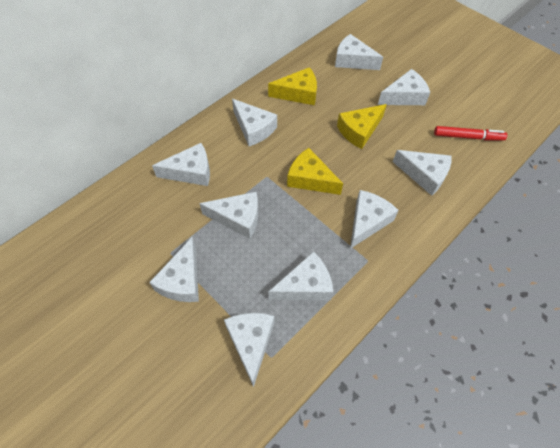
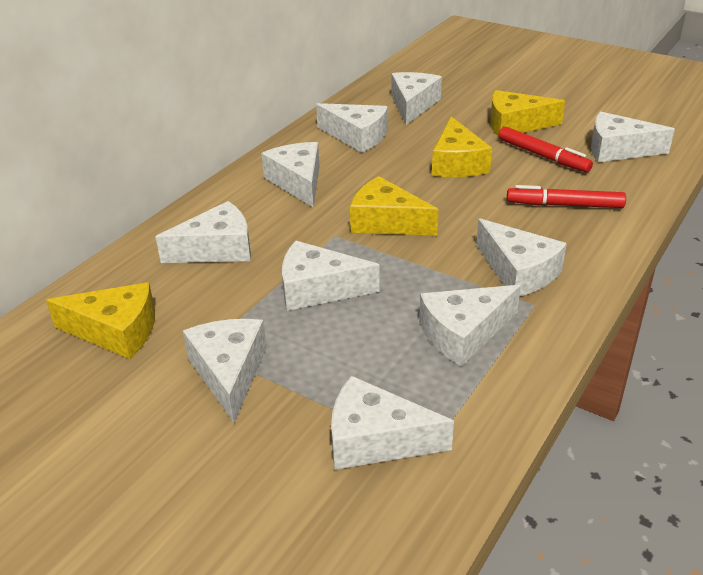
red marker: [434,126,507,141] = 1 -> [498,126,593,172] [507,185,626,208] = 2
yellow cheese: [268,67,317,105] [287,148,343,195] [337,104,387,149] = 3 -> [46,282,155,359] [350,176,439,236] [432,116,492,177] [490,90,565,136] = 4

